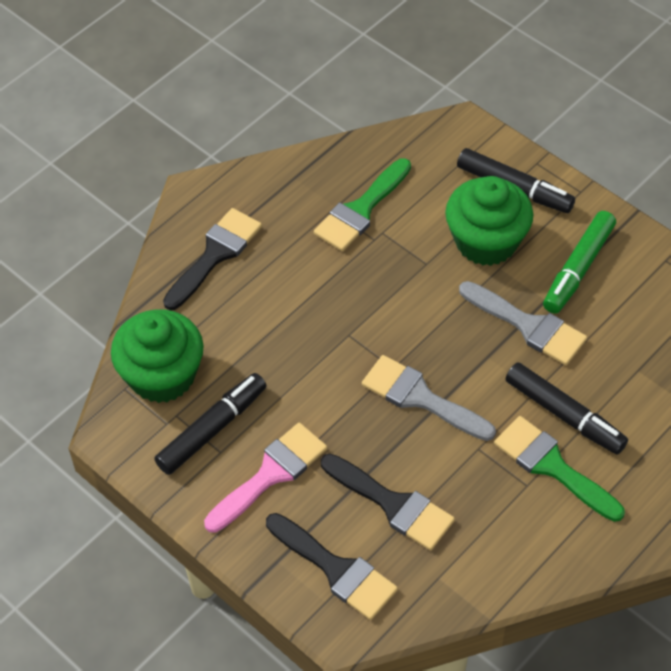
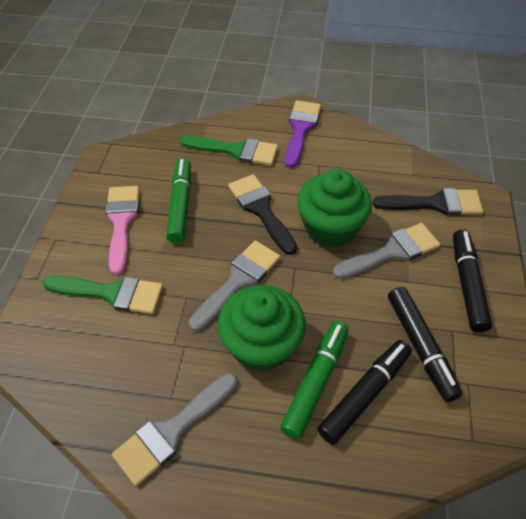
black brush: [163,208,262,310] [266,513,398,620] [321,453,455,551] = 3 -> [228,174,297,255] [373,188,484,216] = 2
green marker: [543,211,616,314] = 1 -> [166,158,191,243] [280,321,349,439] = 2
grey brush: [362,355,496,441] [459,281,587,365] = 2 -> [112,373,237,486] [188,241,280,331] [333,223,440,279] = 3
purple brush: none = 0 -> [285,100,321,168] = 1

